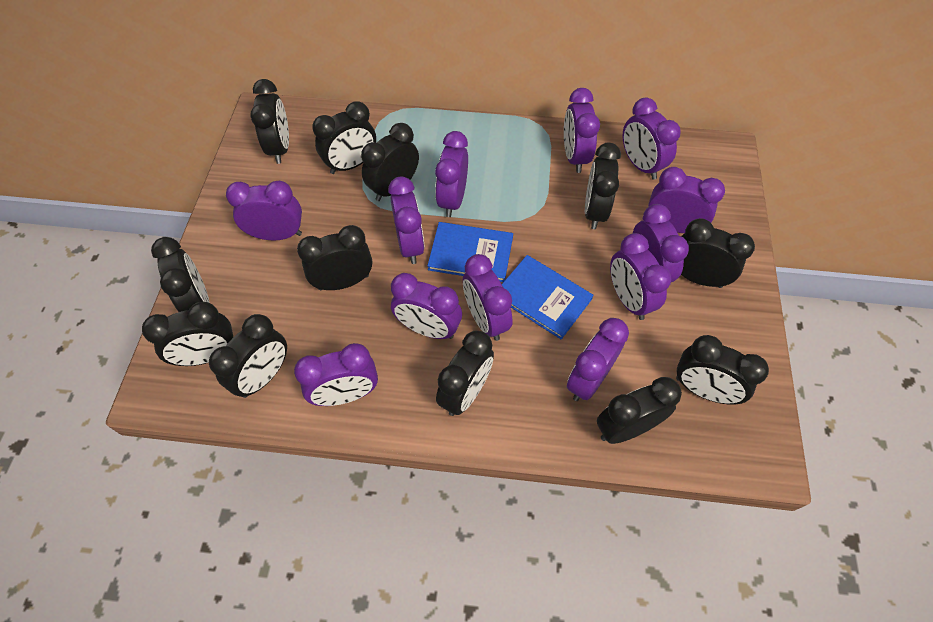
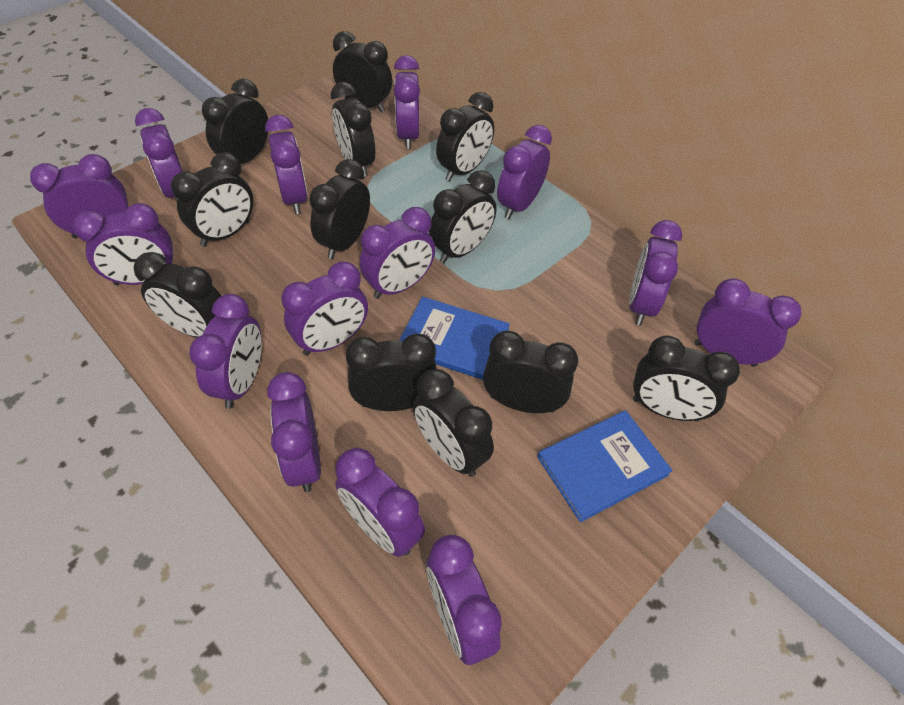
purple clock: [226,181,302,240] [294,343,378,406] [388,177,425,264] [391,273,462,339] [435,131,468,217] [463,254,513,341] [564,88,600,173] [567,318,629,401] [610,233,671,320] [623,98,681,180] [633,204,689,282] [648,167,725,233] = 12 -> [30,154,128,238] [73,203,173,285] [135,108,183,201] [189,294,262,409] [265,115,308,214] [267,372,321,492] [282,261,368,356] [335,448,425,557] [360,207,435,299] [394,55,420,149] [426,535,502,665] [497,125,552,219] [629,220,682,325] [695,278,801,367] = 14

